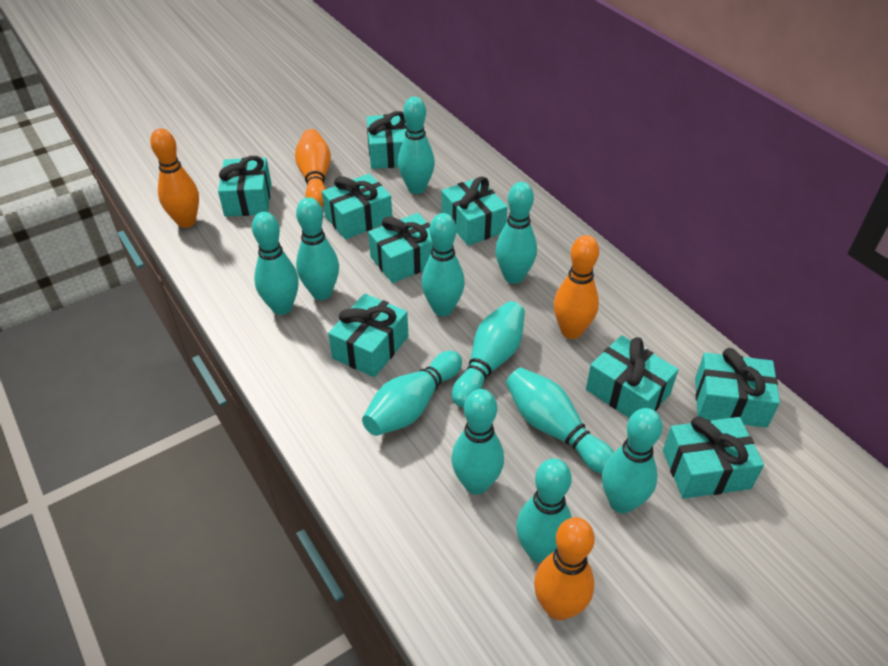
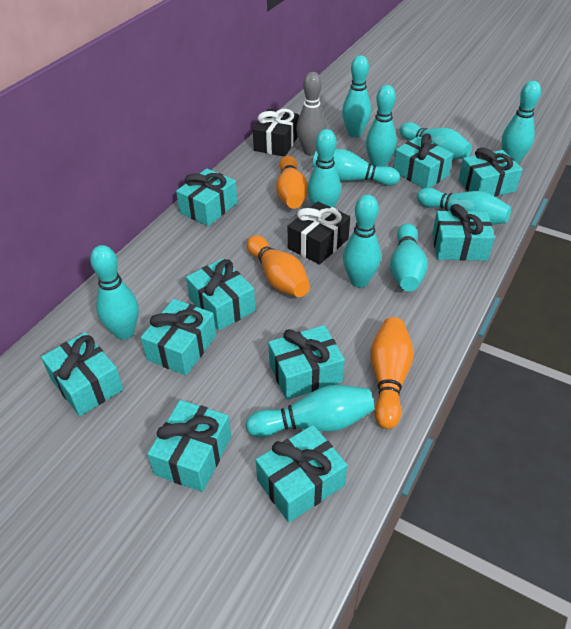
black gift: none = 0 -> [253,109,299,156] [288,202,350,265] = 2
grey bowling pin: none = 0 -> [297,72,326,155] = 1
orange bowling pin: [150,128,199,228] [295,129,331,207] [534,517,595,620] [554,235,599,339] = 4 -> [247,235,310,297] [276,156,308,209] [371,317,414,429] = 3
turquoise gift: [218,156,271,217] [322,174,392,239] [328,294,408,377] [367,111,407,169] [368,213,433,283] [441,177,508,246] [586,335,679,418] [663,416,764,499] [695,348,780,428] = 9 -> [41,332,123,416] [141,299,216,376] [148,400,231,492] [176,169,237,226] [186,259,255,330] [256,425,347,522] [268,325,345,400] [393,133,453,188] [432,204,495,261] [458,147,523,197] = 10

